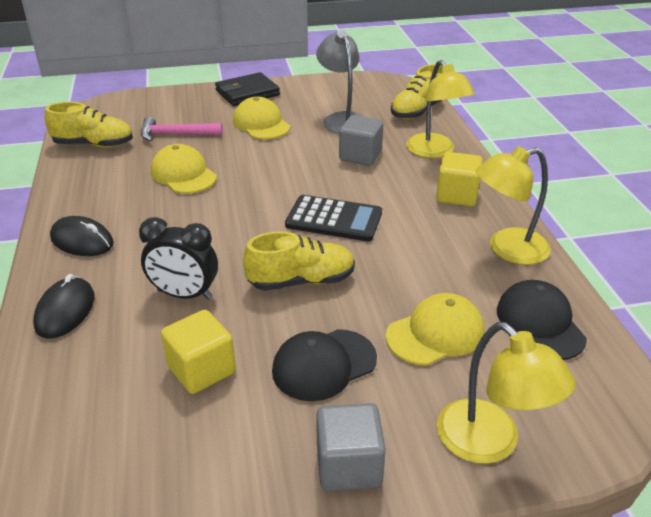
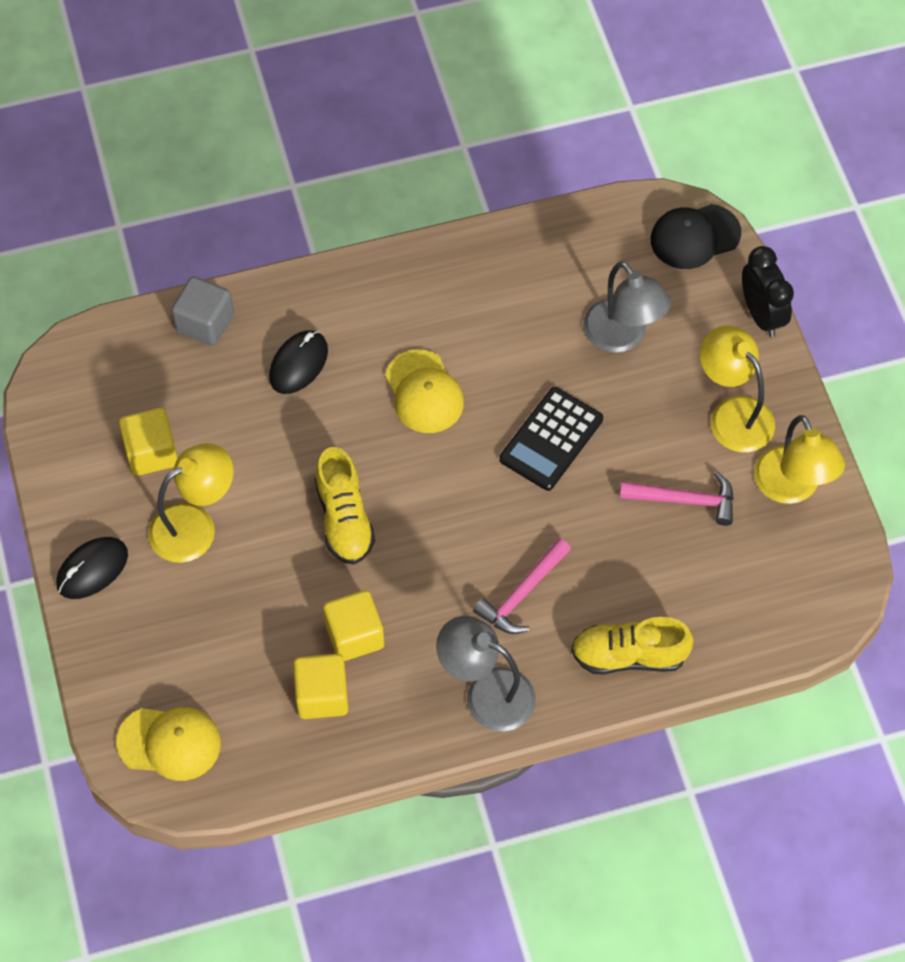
black cap: [272,329,377,401] [497,280,587,360] = 2 -> [651,204,741,269] = 1
black wallet: [215,72,280,106] = 1 -> none = 0
grey cube: [316,403,386,491] [339,115,383,166] = 2 -> [172,276,234,346] = 1
grey lamp: [316,31,364,134] = 1 -> [436,616,536,731] [583,261,671,353] = 2
pink hammer: [141,117,223,141] = 1 -> [473,538,571,634] [620,472,734,526] = 2
yellow cap: [151,144,217,194] [233,97,291,139] [386,293,484,366] = 3 -> [116,707,221,781] [385,349,464,433] = 2
yellow cube: [161,310,236,394] [436,152,483,206] = 2 -> [119,408,178,476] [293,654,349,719] [323,590,384,661] = 3
yellow shoe: [45,102,133,148] [243,231,355,291] [391,64,442,119] = 3 -> [315,447,375,564] [571,617,694,674] = 2

